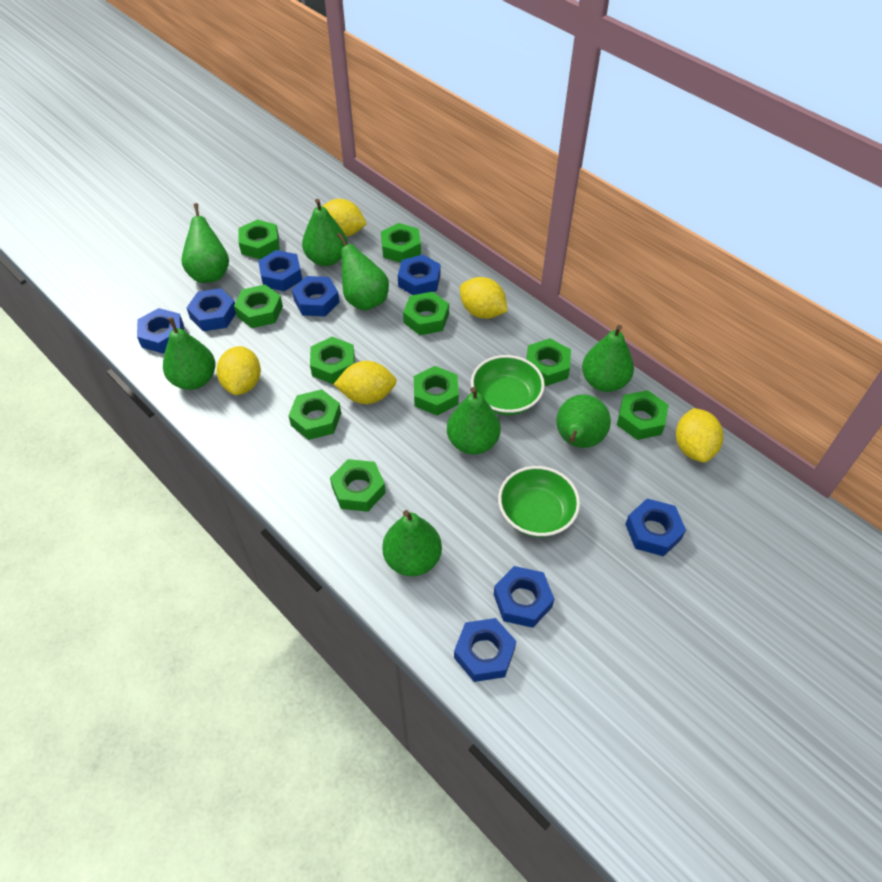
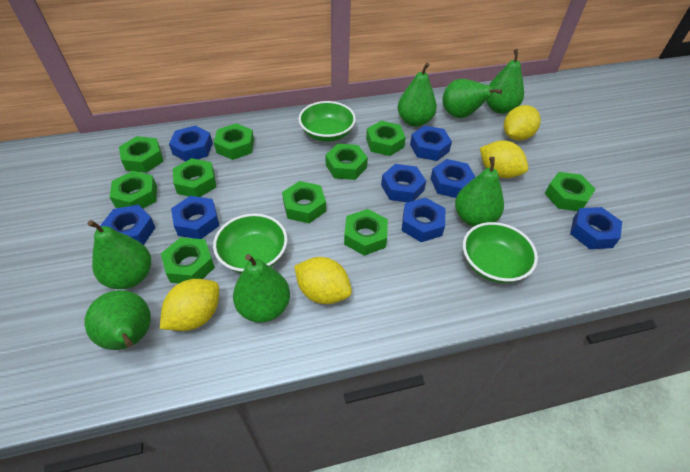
green bowl: [471,355,545,415] [498,466,580,537] = 2 -> [213,213,288,273] [298,101,356,142] [463,222,538,283] = 3
green pear: [163,317,215,390] [181,203,229,283] [302,199,348,266] [337,233,389,311] [382,510,442,576] [447,387,501,455] [556,394,611,448] [582,325,634,392] = 8 -> [85,290,151,350] [87,220,151,289] [233,254,290,323] [398,63,437,127] [442,79,502,118] [455,156,504,227] [486,49,524,114] = 7
yellow lemon: [217,346,261,395] [323,199,367,237] [334,361,397,404] [460,277,508,319] [676,408,723,463] = 5 -> [160,279,219,331] [294,257,352,304] [480,140,529,178] [504,105,541,141] = 4

